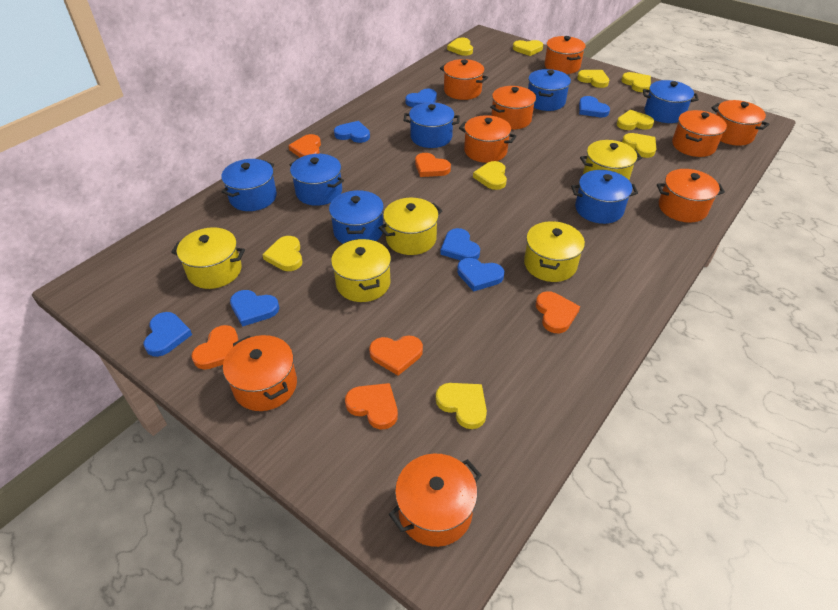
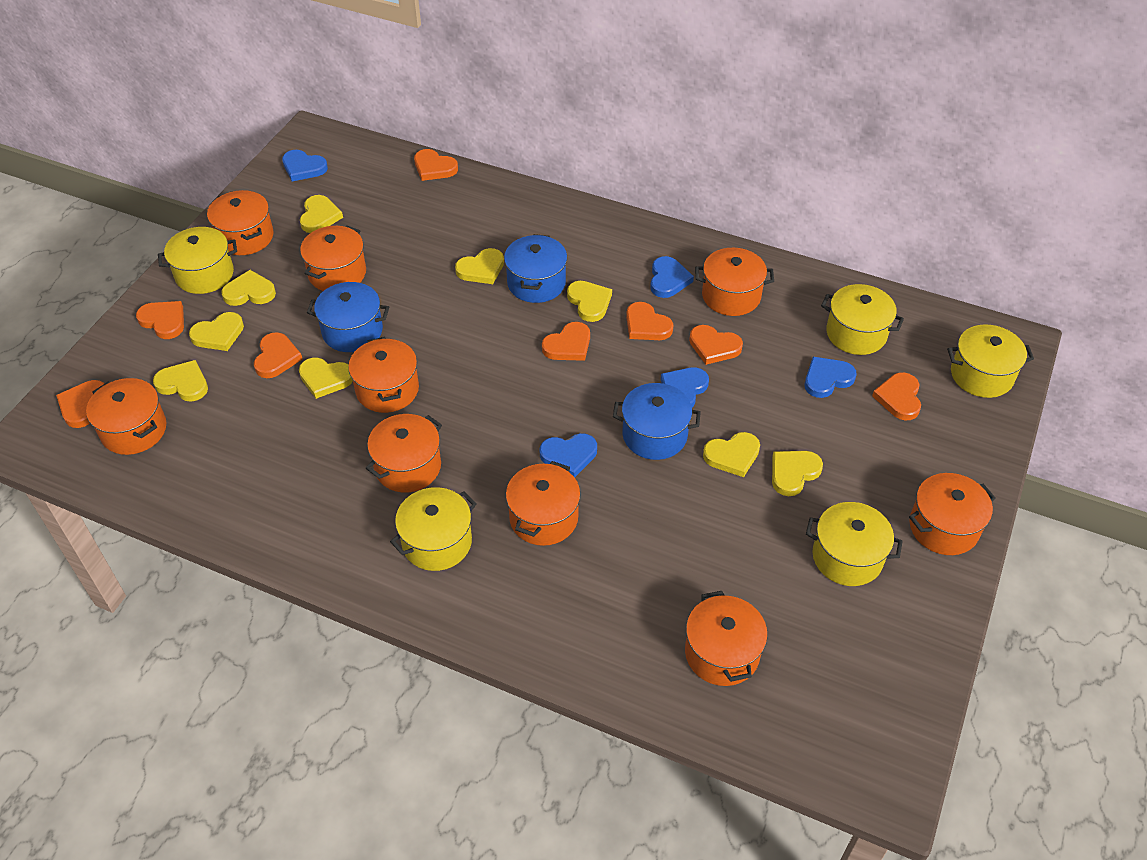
blue heart: [144,312,192,357] [230,290,279,327] [334,121,370,143] [405,89,437,107] [440,228,480,261] [457,258,504,292] [579,96,610,117] = 7 -> [282,150,328,181] [540,433,597,478] [650,256,694,298] [661,367,709,408] [805,357,857,398] = 5
blue pot: [221,159,277,211] [290,154,344,206] [329,190,384,244] [403,102,460,148] [528,69,571,111] [571,170,638,224] [643,80,699,123] = 7 -> [307,282,389,352] [504,234,567,303] [613,383,701,460] = 3
orange heart: [191,325,238,370] [289,134,321,158] [345,383,398,429] [369,335,423,376] [415,153,451,177] [536,291,580,333] = 6 -> [56,380,104,428] [136,301,184,339] [254,332,302,378] [414,149,458,181] [542,322,590,361] [626,302,673,340] [689,325,743,365] [872,372,921,420] = 8

